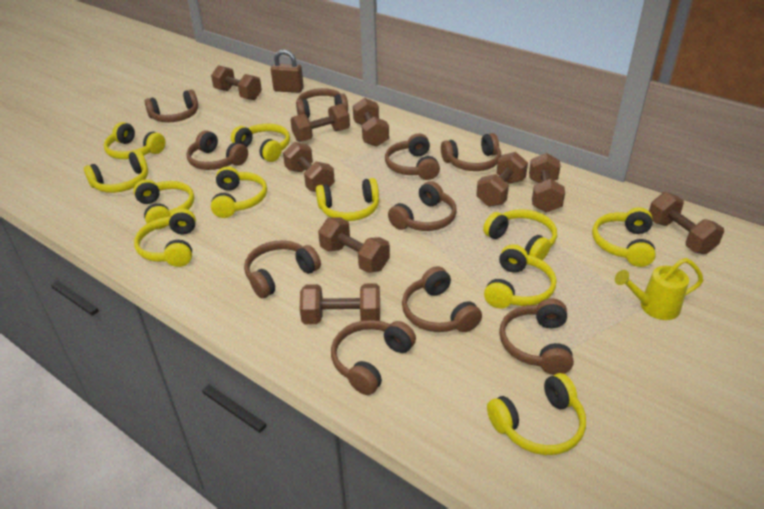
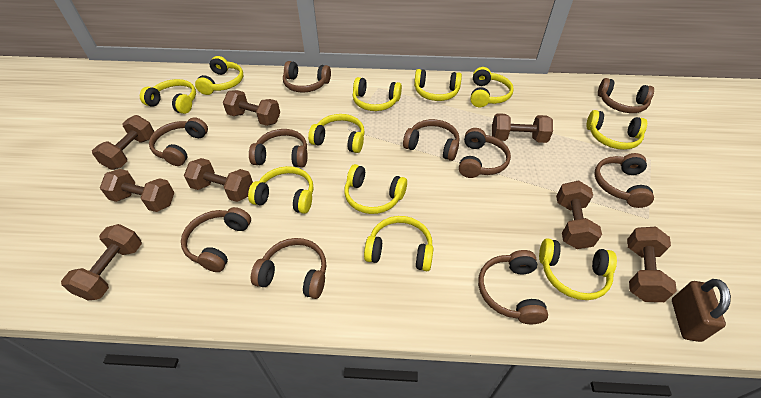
brown dumbbell: [211,65,262,100] [283,142,335,192] [291,104,350,142] [300,283,380,324] [318,217,390,273] [353,98,389,147] [476,152,528,207] [529,153,565,213] [649,192,724,254] = 9 -> [61,224,142,300] [92,115,154,170] [100,169,175,212] [184,158,253,202] [223,90,280,126] [492,113,553,143] [556,181,602,249] [627,227,677,302] = 8
yellow watering can: [615,258,703,320] = 1 -> none = 0

